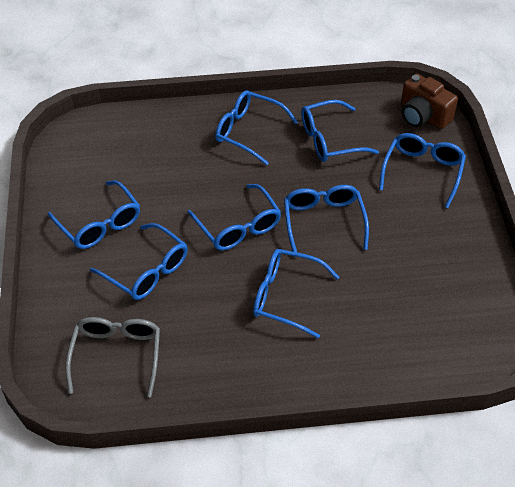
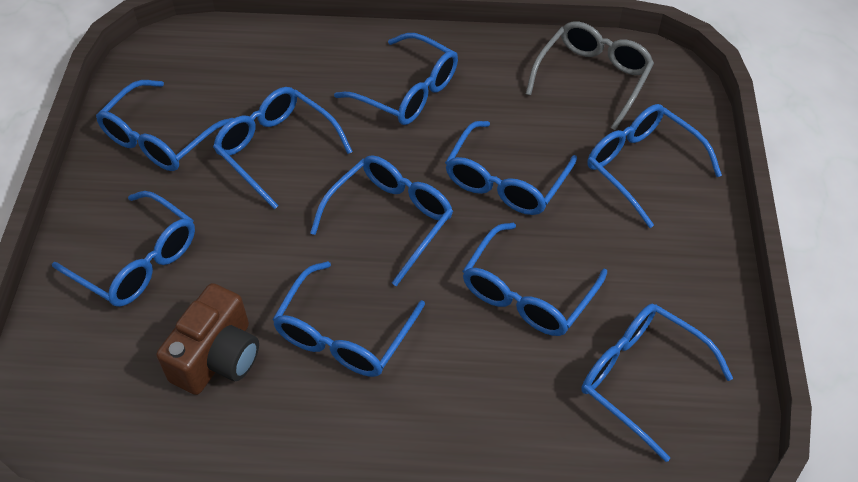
blue glasses: [48,180,140,249] [90,223,188,300] [187,184,281,251] [215,90,298,165] [253,249,339,338] [284,185,369,257] [301,100,379,162] [379,133,466,208] = 8 -> [52,191,195,307] [96,80,234,171] [213,87,353,209] [272,261,425,377] [310,155,453,286] [334,33,458,125] [445,121,577,215] [463,223,607,336] [581,304,733,462] [587,104,722,228] = 10

